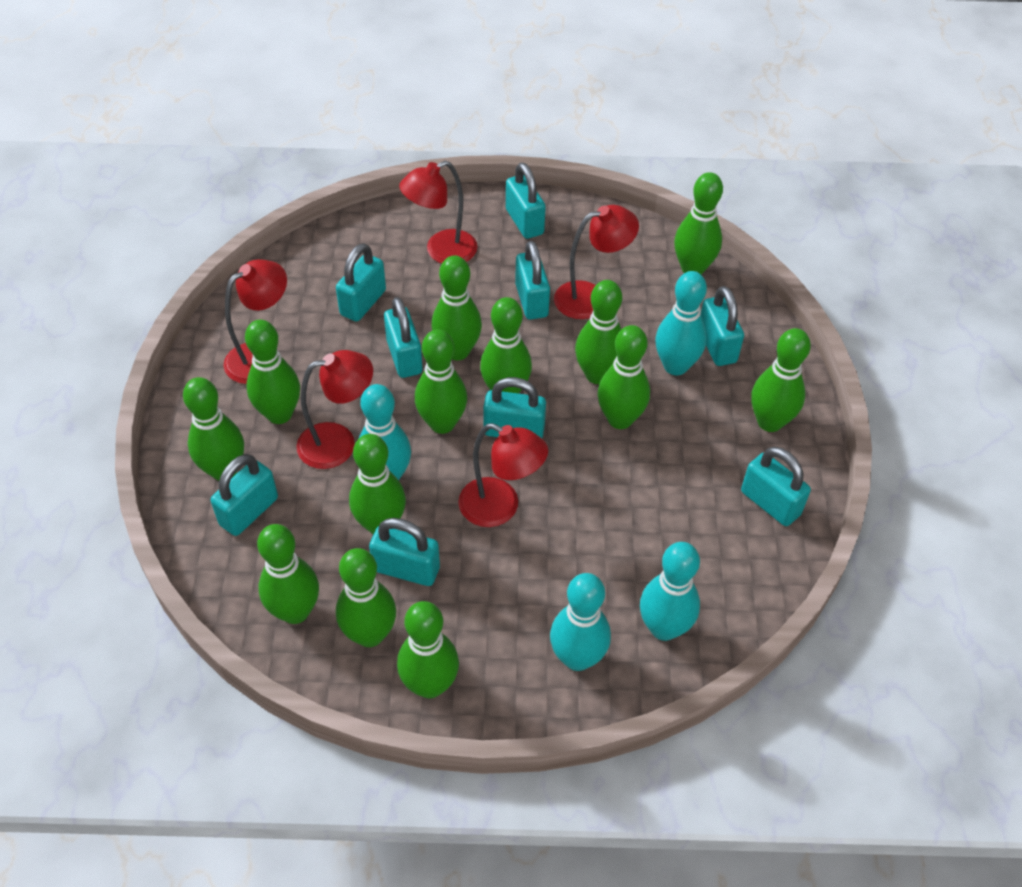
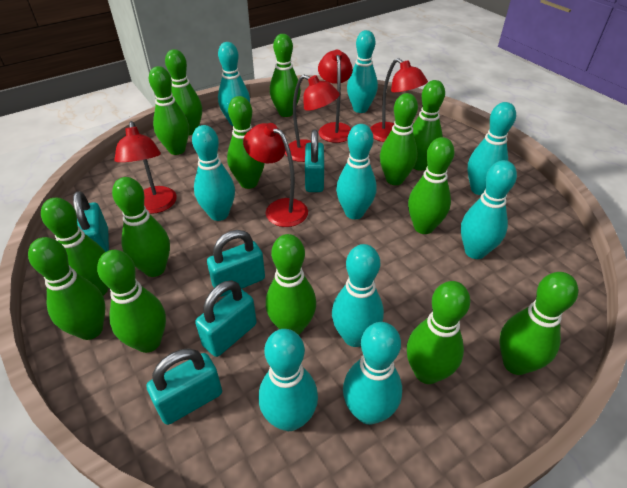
green bowling pin: [183,377,244,481] [245,319,300,424] [257,524,319,624] [336,548,396,647] [349,434,406,535] [397,601,459,698] [415,329,467,434] [431,255,482,360] [480,297,532,393] [575,280,622,384] [598,325,650,429] [674,172,723,275] [751,328,811,432] = 13 -> [28,237,105,340] [41,198,108,296] [97,250,166,353] [112,177,170,277] [149,66,189,155] [165,49,202,135] [227,96,264,189] [266,234,316,335] [270,34,301,117] [380,93,418,185] [407,281,470,384] [408,137,455,234] [412,80,445,171] [499,272,578,375] = 14
turquoise bowling pin: [359,384,411,480] [550,573,611,671] [640,542,700,641] [655,271,707,375] = 4 -> [192,125,235,221] [218,42,250,126] [259,329,318,431] [332,244,384,347] [336,124,377,219] [343,322,402,425] [347,30,378,113] [461,160,517,259] [467,102,516,195] = 9
turquoise padlock: [211,454,278,536] [336,243,386,322] [369,518,440,586] [384,297,423,378] [483,377,546,438] [506,162,546,239] [515,240,550,320] [701,286,744,366] [741,447,811,526] = 9 -> [73,191,109,252] [147,348,222,425] [195,280,257,357] [207,230,265,297] [305,129,324,192] = 5

